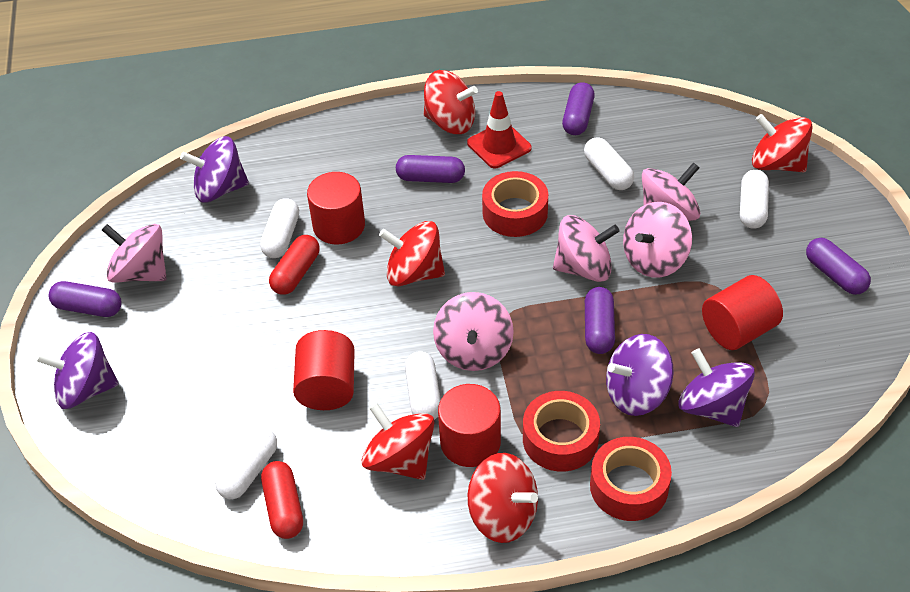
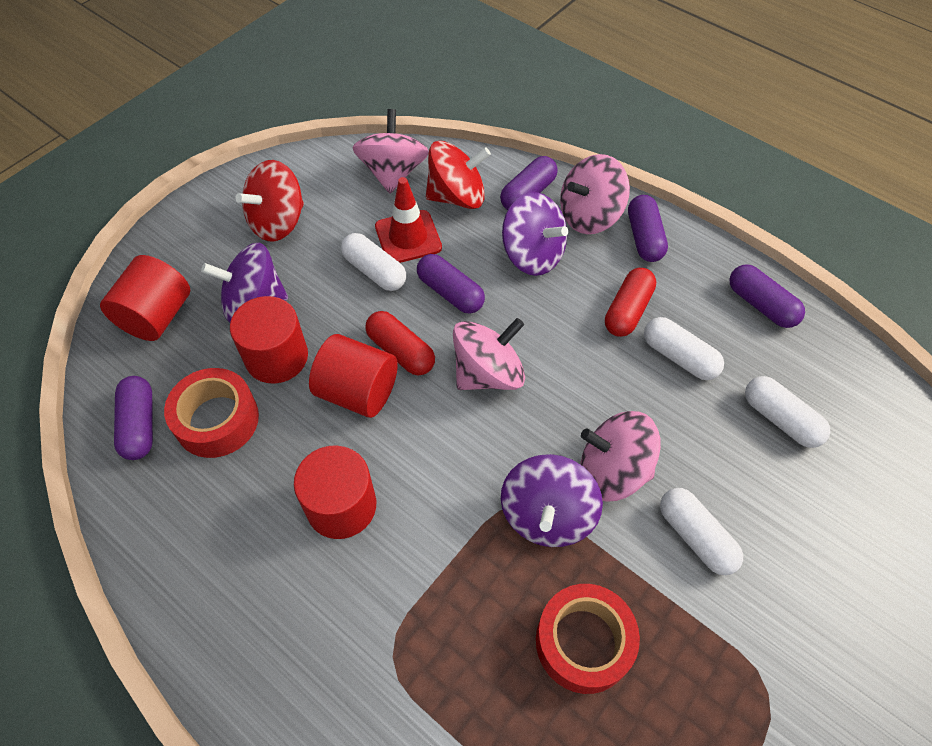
pink spinning top: [102,224,167,283] [433,292,514,371] [553,215,620,282] [623,202,692,278] [642,163,700,221] = 5 -> [352,109,429,193] [453,318,525,390] [560,154,630,234] [580,411,661,501] = 4
purple spinning top: [36,332,119,409] [180,136,249,203] [606,334,673,416] [678,348,755,427] = 4 -> [201,242,288,322] [501,454,603,547] [502,192,568,276] = 3
red spinning top: [362,403,435,480] [379,221,445,286] [424,70,478,134] [468,453,538,543] [752,114,813,172] = 5 -> [235,160,304,241] [426,141,491,209] = 2
red tape: [482,171,548,237] [523,391,600,472] [590,437,672,521] = 3 -> [164,368,259,458] [536,584,640,694] = 2
white capsule: [215,428,277,499] [260,198,299,258] [405,351,441,420] [584,137,634,190] [740,170,769,229] = 5 -> [341,233,406,291] [644,317,724,380] [660,488,743,575] [745,376,830,448] = 4

